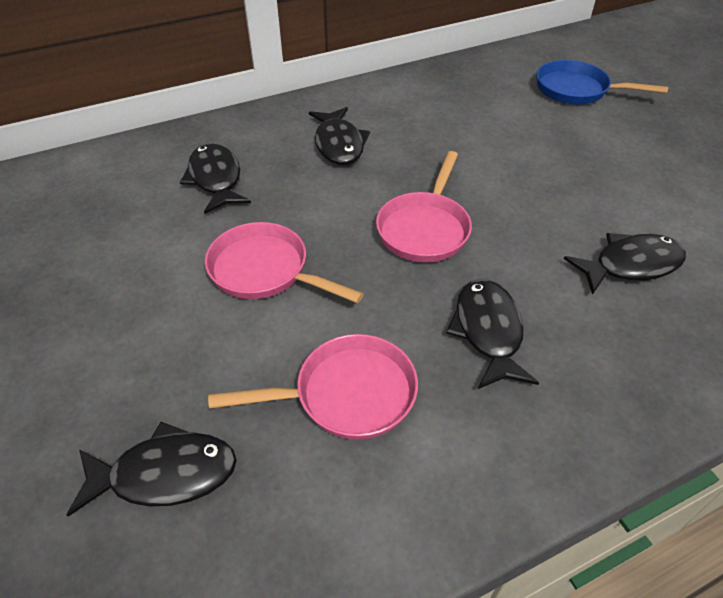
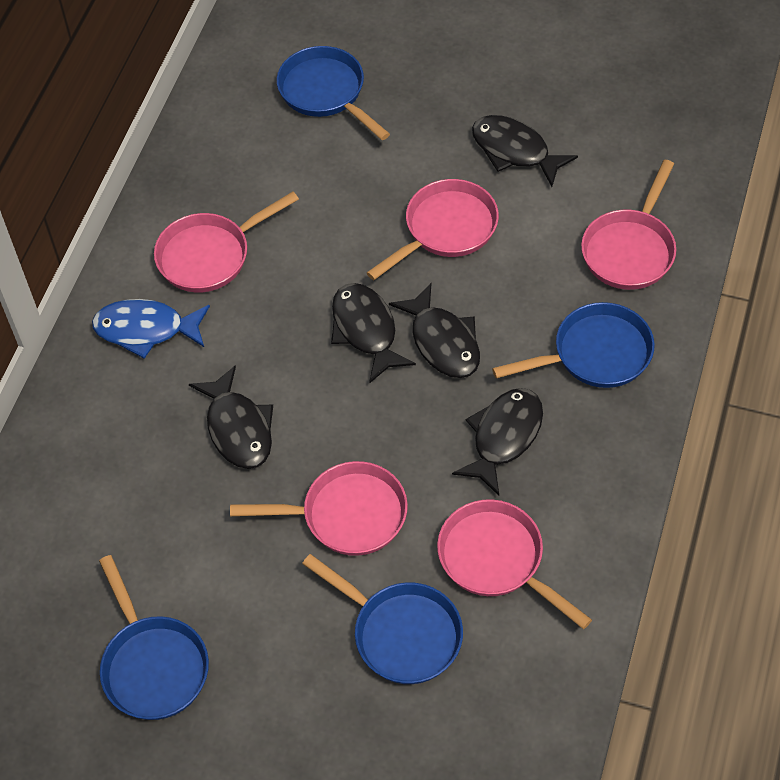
blue fish: none = 0 -> [92,299,210,359] = 1
blue pan: [536,60,668,105] = 1 -> [99,555,209,720] [277,46,390,140] [302,554,463,684] [492,302,655,388] = 4
pink pan: [205,222,364,303] [208,334,418,440] [376,151,472,263] = 3 -> [154,192,299,292] [230,461,408,556] [367,179,499,280] [437,499,592,629] [581,160,676,290] = 5

